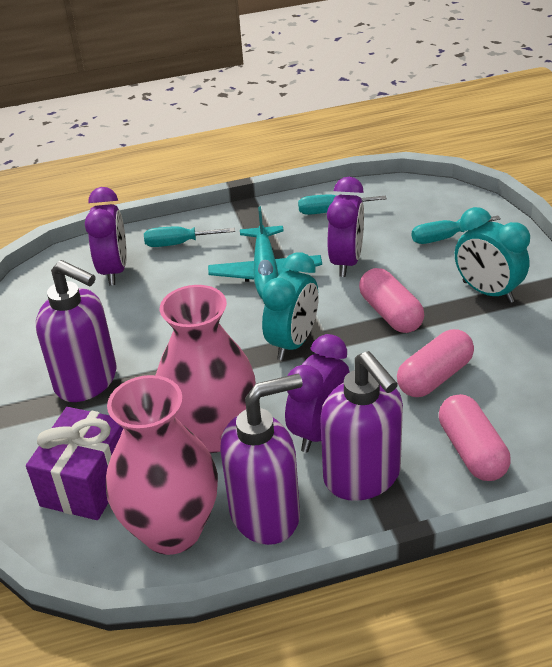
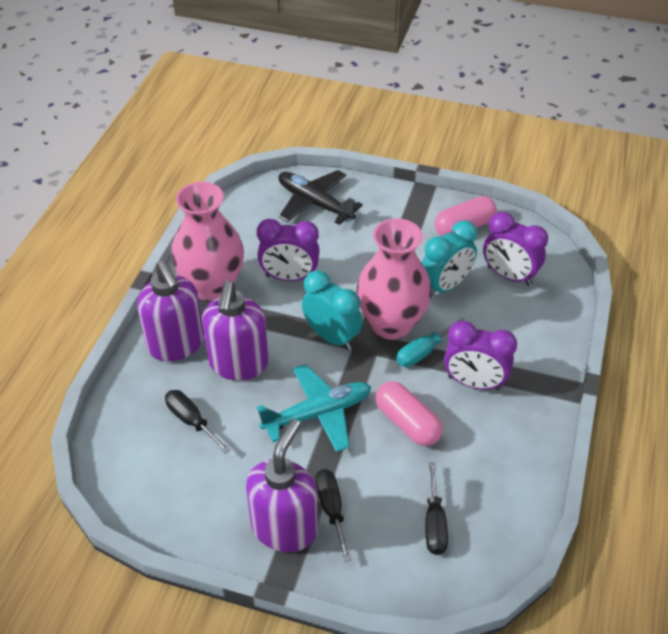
black plane: none = 0 -> [278,170,363,225] = 1
black screwdriver: none = 0 -> [165,390,231,453] [315,469,351,562] [425,462,448,555] = 3
pink capsule: [359,268,424,333] [397,329,474,397] [439,394,511,481] = 3 -> [375,381,443,446] [434,196,497,236] = 2
purple gift: [26,407,123,520] = 1 -> none = 0
turquoise screwdriver: [144,226,235,247] [298,194,387,215] [412,215,501,244] = 3 -> [396,317,467,367] = 1

